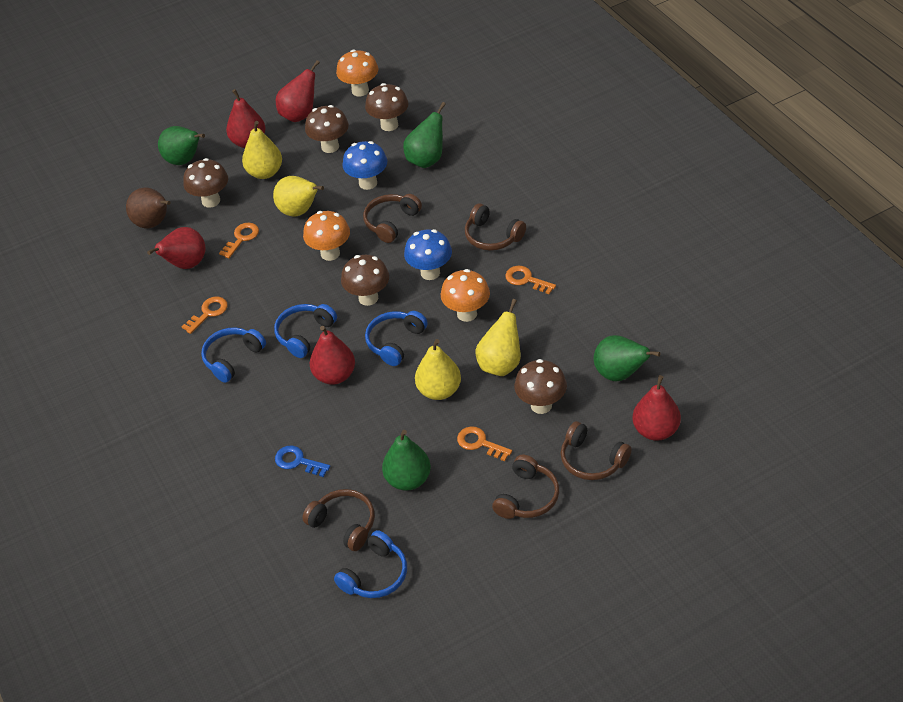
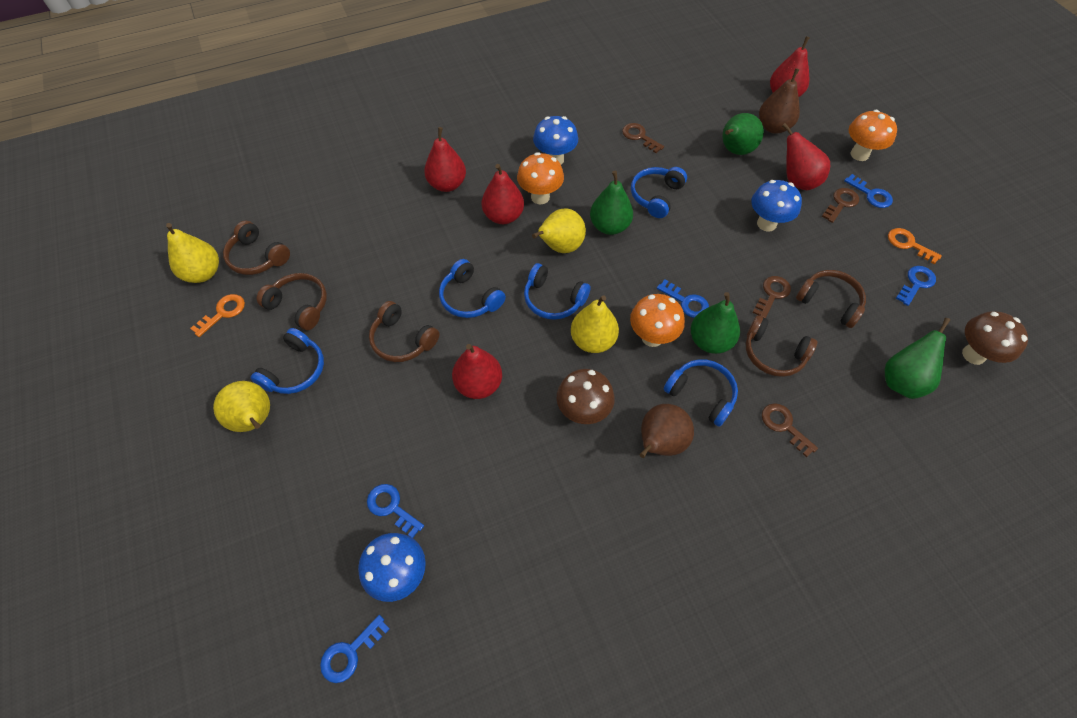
blue headphones: [201,327,266,383] [274,304,337,358] [334,530,407,598] [365,311,428,366] = 4 -> [251,328,324,394] [439,259,506,318] [524,263,591,320] [631,167,687,218] [664,359,738,427] = 5
blue key: [275,446,330,477] = 1 -> [320,615,390,683] [367,484,424,538] [657,280,709,318] [844,174,893,208] [896,266,936,306] = 5
blue mushroom: [343,141,387,190] [404,229,452,280] = 2 -> [358,533,426,602] [533,116,578,164] [751,180,802,232] = 3
brown key: none = 0 -> [622,123,664,153] [752,276,791,318] [762,403,818,457] [822,188,859,223] = 4
brown mushroom: [183,158,228,208] [305,105,349,153] [341,255,389,306] [365,83,408,131] [514,359,567,414] = 5 -> [557,369,615,424] [962,311,1028,365] = 2
brown pear: [126,188,171,228] = 1 -> [639,404,694,458] [759,68,800,133] = 2
orange key: [182,297,228,334] [219,222,259,258] [457,426,512,461] [505,266,556,294] = 4 -> [190,294,245,337] [888,228,942,264] = 2

